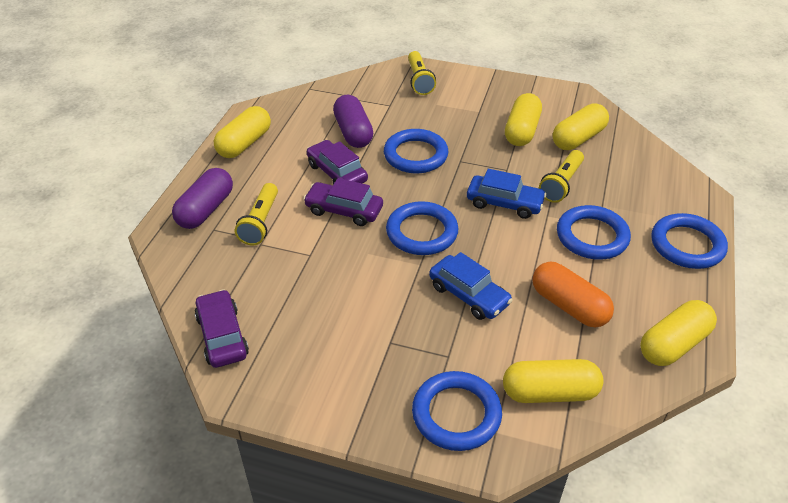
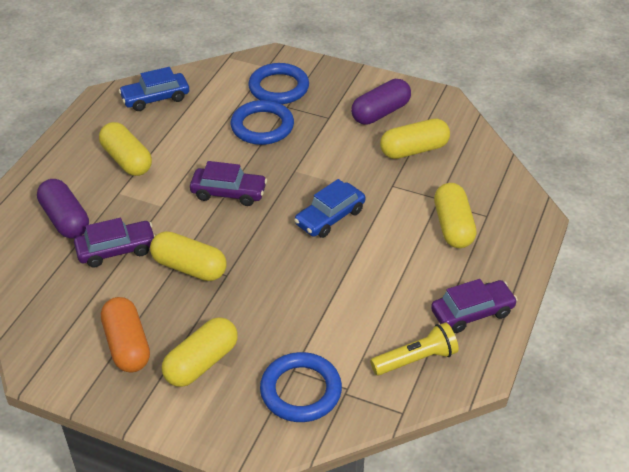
blue ring: [384,129,449,173] [386,201,458,255] [412,371,502,451] [557,205,631,260] [651,213,728,269] = 5 -> [231,100,294,145] [248,63,309,104] [260,352,342,422] = 3
yellow flashlight: [235,183,278,245] [408,51,436,95] [539,150,584,203] = 3 -> [370,322,459,375] = 1

